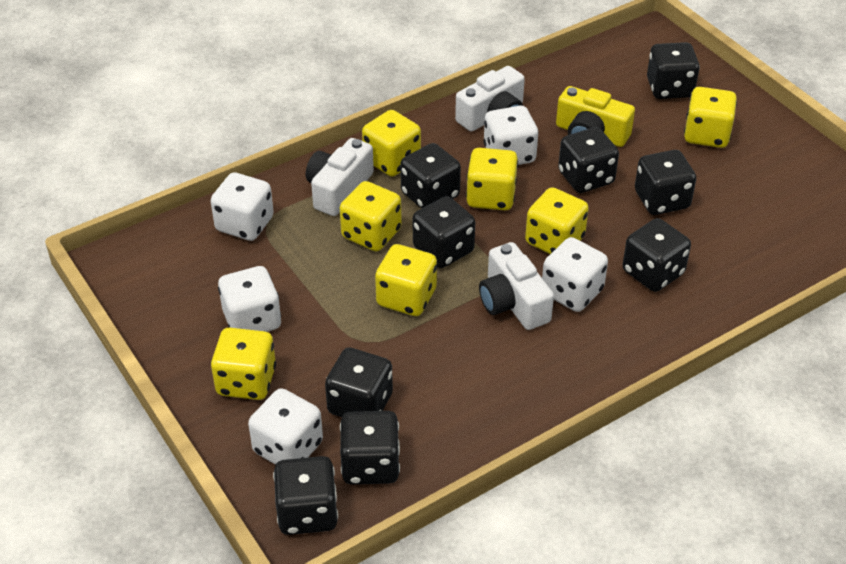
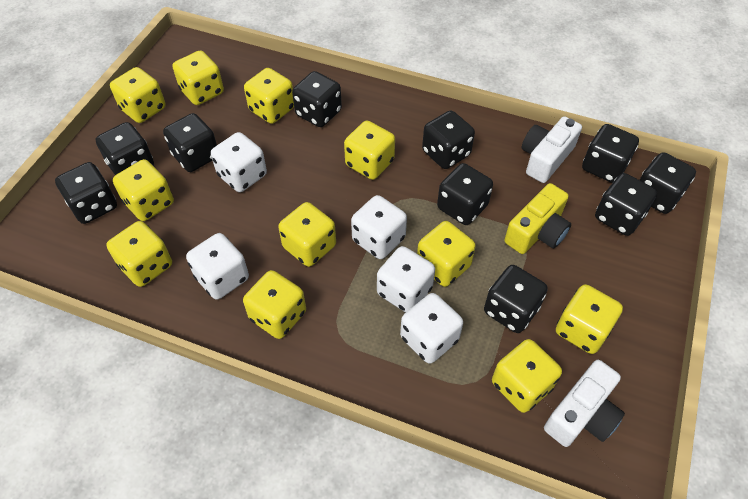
black dice: [273,456,338,535] [325,347,393,417] [340,411,400,485] [400,143,461,209] [413,196,475,268] [558,127,619,193] [623,218,691,292] [635,150,696,215] [647,42,700,99] = 9 -> [55,162,117,224] [95,122,154,175] [163,113,217,172] [292,71,342,127] [422,111,475,169] [437,163,493,225] [484,265,548,333] [582,124,639,183] [595,173,657,236] [640,152,696,214] = 10
white camera: [306,138,374,216] [455,66,525,132] [479,242,554,330] = 3 -> [522,116,582,183] [544,360,625,447] = 2
yellow dice: [211,328,276,400] [340,181,402,251] [362,110,421,176] [375,244,437,316] [466,148,518,210] [525,187,589,254] [684,87,737,148] = 7 -> [107,221,172,287] [110,67,166,123] [113,159,174,221] [172,50,224,105] [243,270,306,339] [244,68,294,124] [278,202,336,267] [344,121,395,180] [417,221,476,287] [492,339,562,413] [556,284,623,354] = 11

